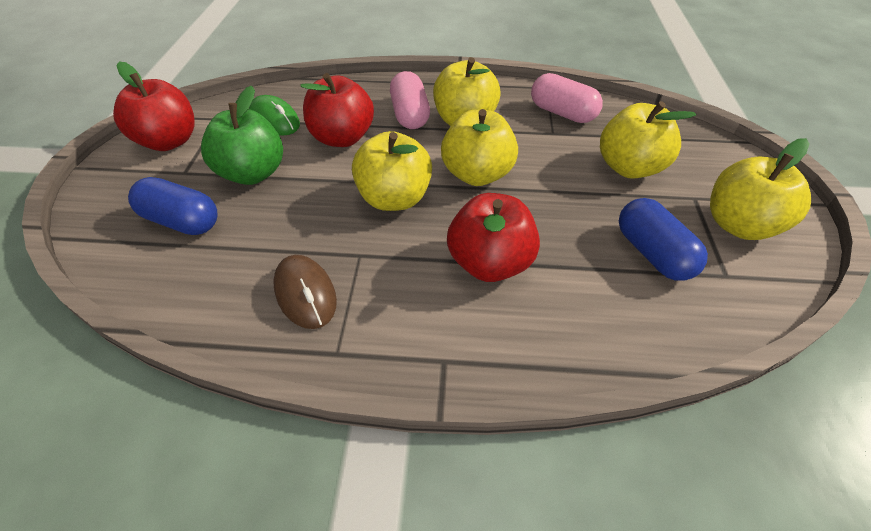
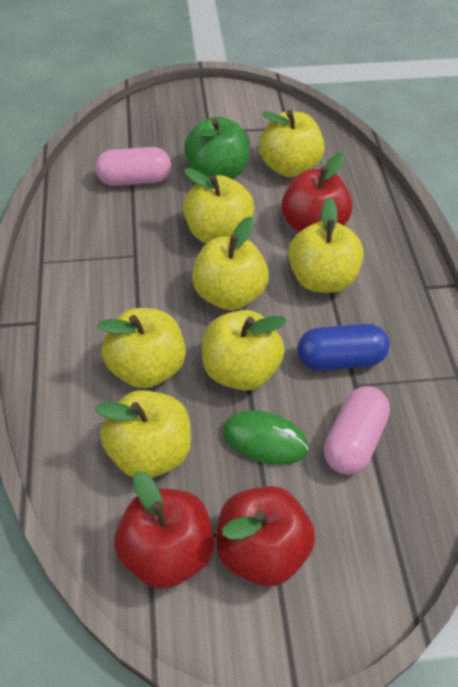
blue capsule: [128,177,217,235] [619,198,708,281] = 2 -> [298,324,390,371] = 1
brown mouse: [273,255,337,329] = 1 -> none = 0
yellow apple: [352,131,432,211] [433,57,501,126] [441,109,518,186] [600,101,696,179] [710,138,811,240] = 5 -> [95,390,191,478] [97,308,186,388] [183,168,254,244] [192,217,269,310] [202,310,287,391] [259,110,325,177] [288,198,364,293] = 7

